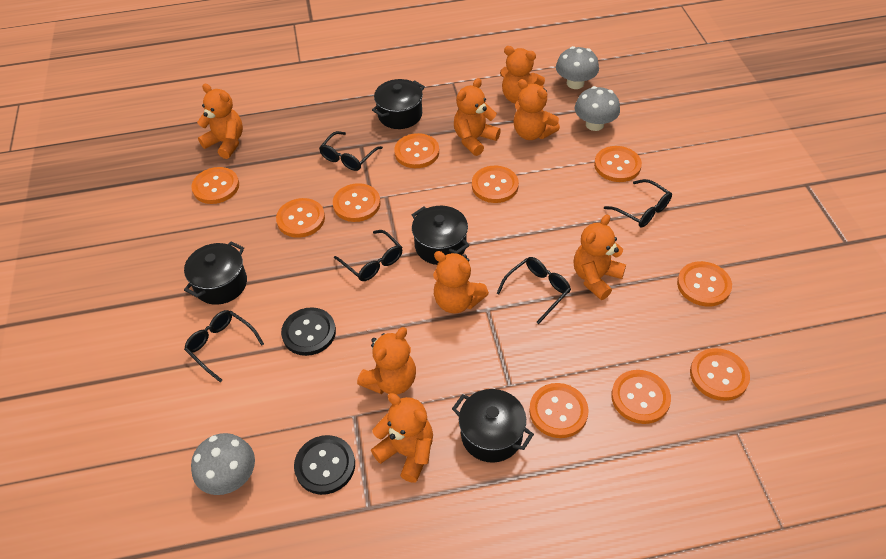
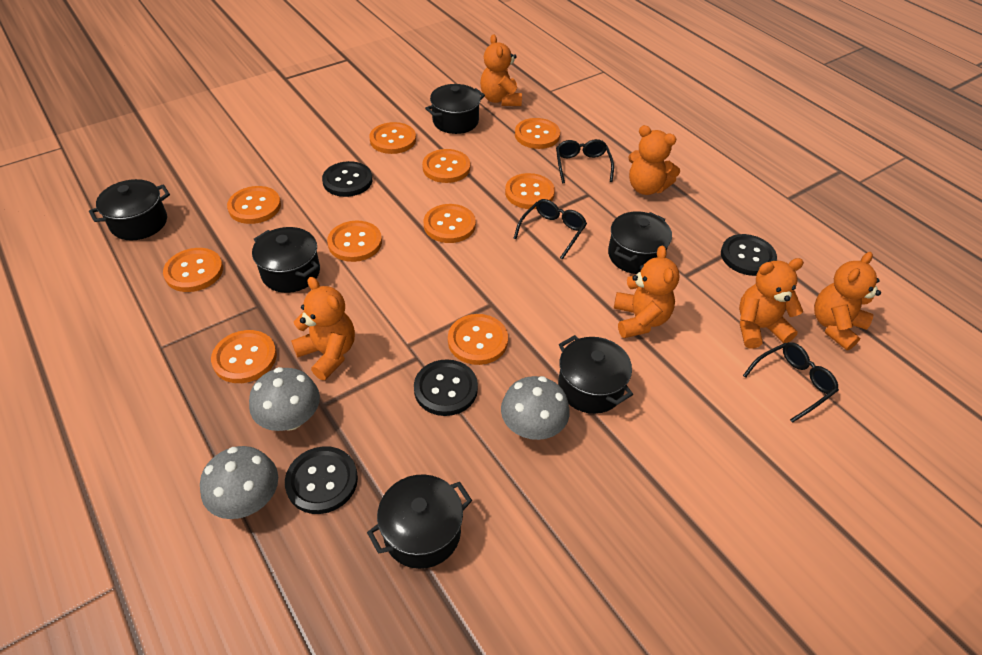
black button: [281,307,336,356] [294,435,355,495] = 2 -> [285,446,358,514] [322,161,372,197] [414,359,478,416] [721,234,777,276] = 4
black glasses: [184,310,264,382] [319,131,383,171] [334,230,402,281] [497,257,571,324] [604,179,672,227] = 5 -> [514,199,587,260] [556,139,614,183] [743,342,839,423] = 3
black pot: [184,241,247,305] [372,79,425,129] [412,206,469,265] [452,389,534,463] = 4 -> [89,179,170,240] [252,227,320,293] [367,474,472,569] [425,84,485,134] [558,335,633,414] [608,211,672,274] = 6
orange teddy bear: [197,84,243,159] [357,327,416,395] [371,393,433,483] [433,251,489,314] [454,78,501,156] [500,46,545,104] [514,79,560,140] [574,214,626,300] = 8 -> [291,277,355,380] [480,34,522,106] [614,246,679,338] [628,125,680,195] [739,258,804,349] [814,252,881,350] = 6

